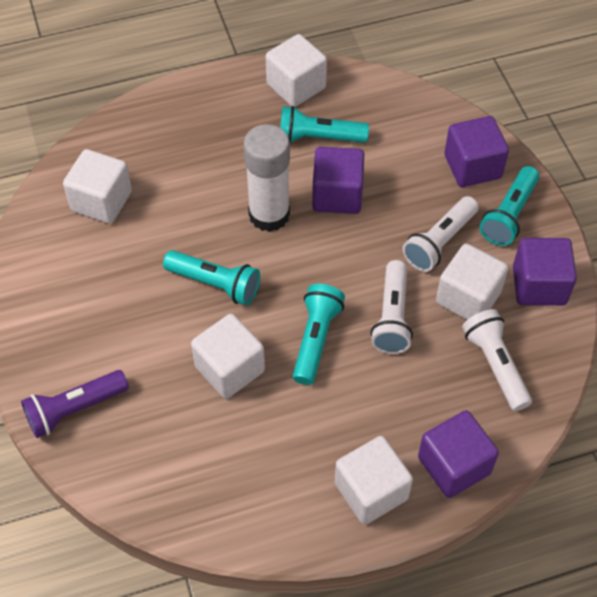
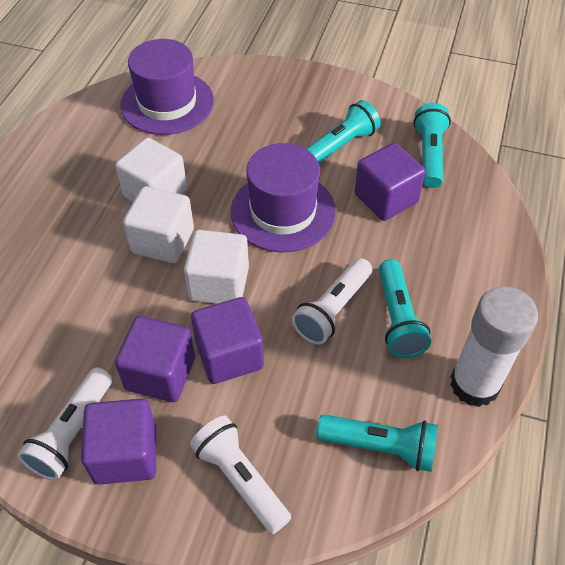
purple flashlight: [21,370,129,438] = 1 -> none = 0
purple hat: none = 0 -> [120,39,214,135] [231,143,336,252] = 2
white cube: [63,149,132,224] [191,314,265,399] [266,34,327,107] [335,436,413,525] [436,243,508,320] = 5 -> [115,137,187,202] [123,186,194,263] [184,230,249,304] = 3

